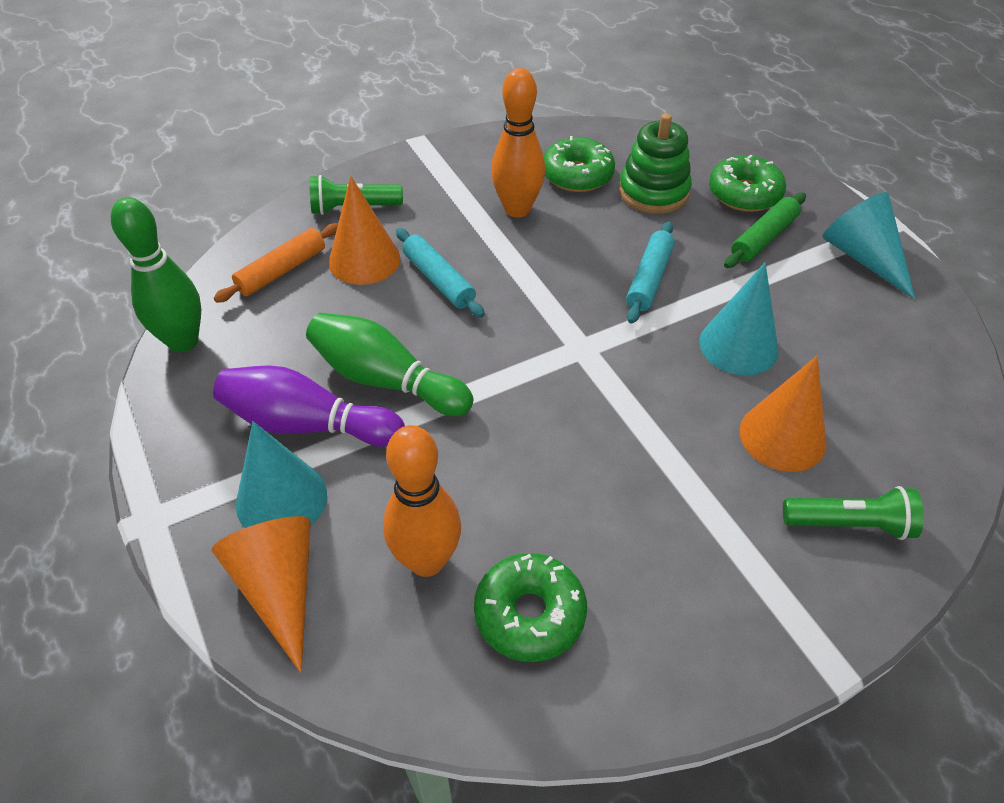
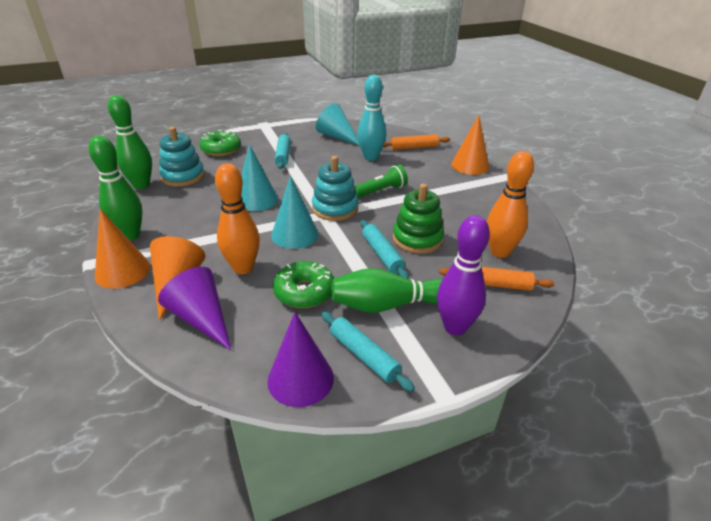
green bowling pin: [111,197,201,352] [306,313,474,416] = 2 -> [89,136,142,241] [108,95,152,189] [331,268,443,313] = 3
green donut: [474,553,587,662] [544,136,615,192] [709,155,786,212] = 3 -> [199,130,241,156] [273,261,334,308] = 2
green flashlight: [309,175,403,215] [783,486,924,540] = 2 -> [355,165,408,198] = 1
green rolling pin: [724,193,806,268] = 1 -> none = 0
orange rolling pin: [214,223,338,303] = 1 -> [383,134,450,150] [439,267,554,291] = 2
purple cone: none = 0 -> [158,267,231,350] [268,312,334,407] = 2
turquoise bowling pin: none = 0 -> [357,75,386,161] = 1
turquoise rolling pin: [396,228,485,318] [626,221,675,324] = 2 -> [275,133,291,169] [321,311,415,392] [360,220,409,279] = 3
turquoise stacking toy: none = 0 -> [159,127,205,187] [312,156,358,221] = 2

